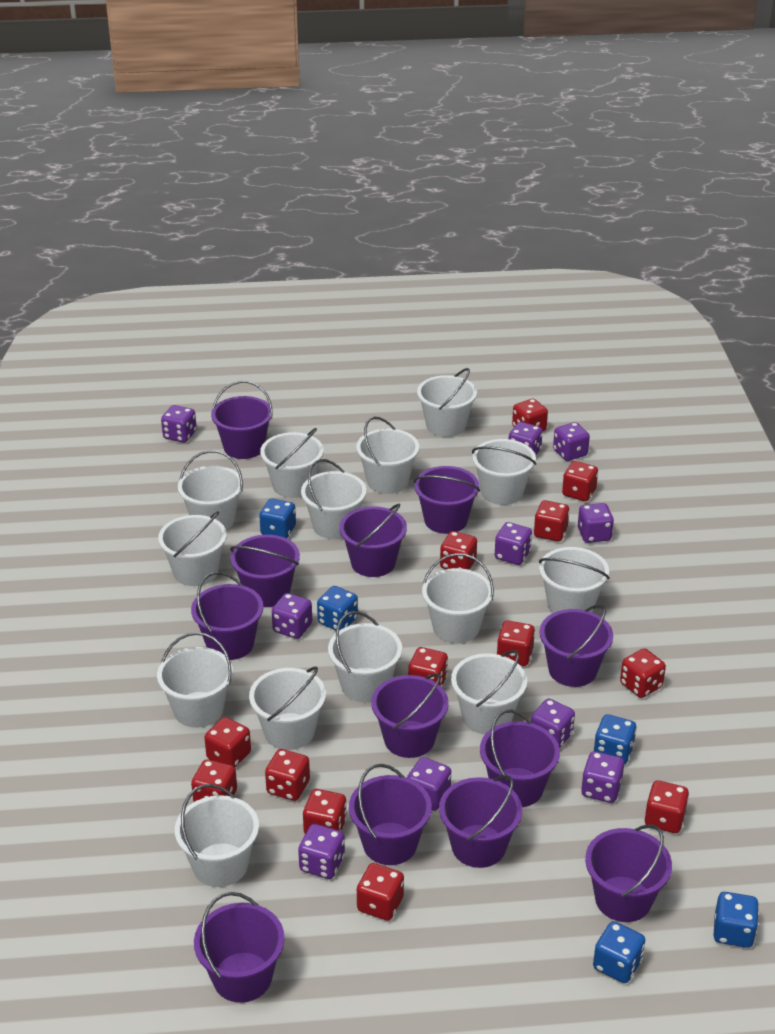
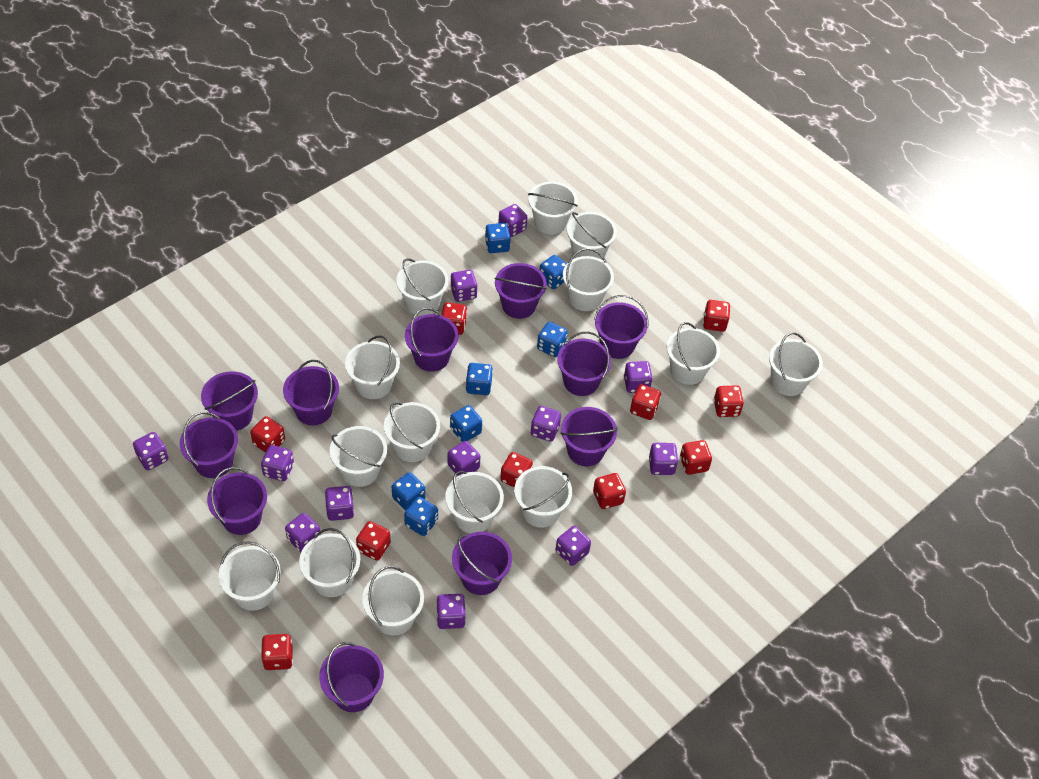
blue dice: [259,498,296,539] [317,586,358,630] [593,921,645,983] [594,714,637,765] [714,892,759,948] = 5 -> [392,472,425,511] [404,497,438,536] [450,405,482,442] [466,363,493,395] [485,223,511,253] [537,322,568,357] [540,255,567,289] = 7
purple bucket: [191,572,263,660] [194,892,285,1003] [211,381,273,459] [230,535,300,607] [339,504,407,577] [349,764,432,865] [371,673,449,758] [414,466,480,534] [439,775,522,868] [480,709,560,807] [540,604,613,687] [585,824,672,922] = 12 -> [180,412,238,478] [201,371,258,431] [207,467,267,535] [283,360,339,425] [319,642,384,712] [405,308,459,372] [452,532,512,595] [495,263,547,319] [557,332,611,396] [561,407,618,466] [594,295,649,359] = 11
purple dice: [161,405,197,443] [272,593,312,639] [298,824,345,879] [407,757,451,811] [495,522,532,565] [509,422,543,455] [531,699,575,748] [553,422,590,461] [578,503,614,543] [581,751,624,803] = 10 -> [133,432,168,470] [261,445,294,481] [285,513,321,552] [325,486,354,521] [436,594,466,629] [447,441,480,476] [450,270,478,302] [498,204,527,237] [531,406,561,442] [556,526,591,566] [624,361,653,393] [649,443,678,475] = 12
red dice: [191,759,237,802] [205,717,251,767] [265,749,310,801] [303,789,347,834] [357,863,404,921] [408,647,448,687] [440,531,477,570] [497,620,535,666] [512,399,548,431] [534,500,569,541] [562,461,598,501] [620,648,666,698] [644,780,689,833] = 13 -> [250,416,285,453] [261,634,293,670] [356,521,391,561] [441,302,467,335] [500,452,533,488] [593,473,626,509] [630,384,661,420] [680,440,712,475] [703,300,730,332] [714,385,744,417] = 10

